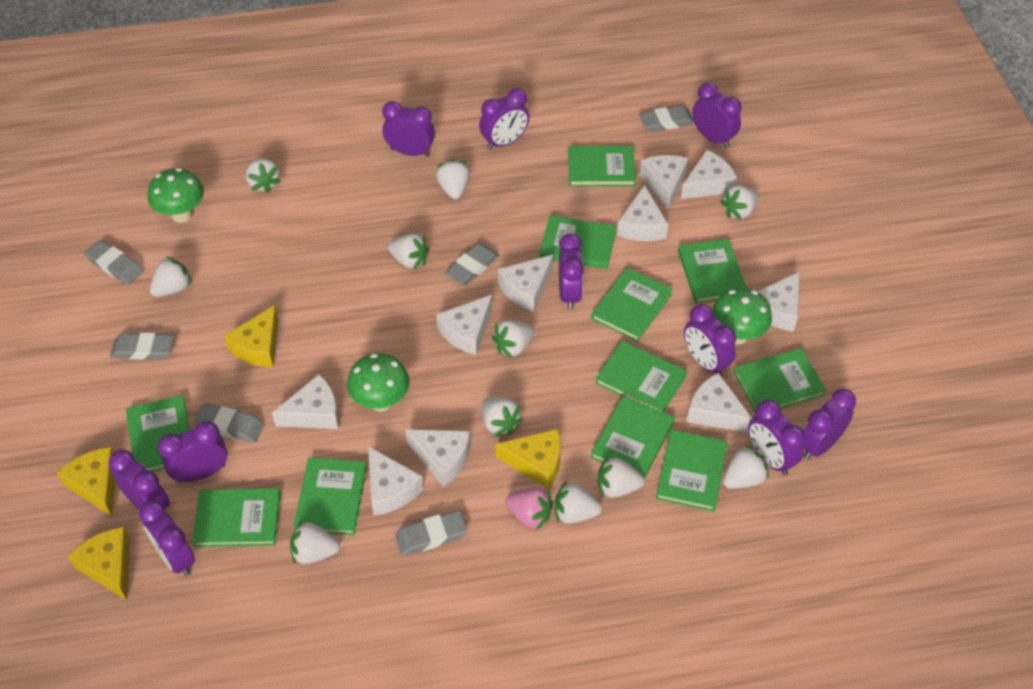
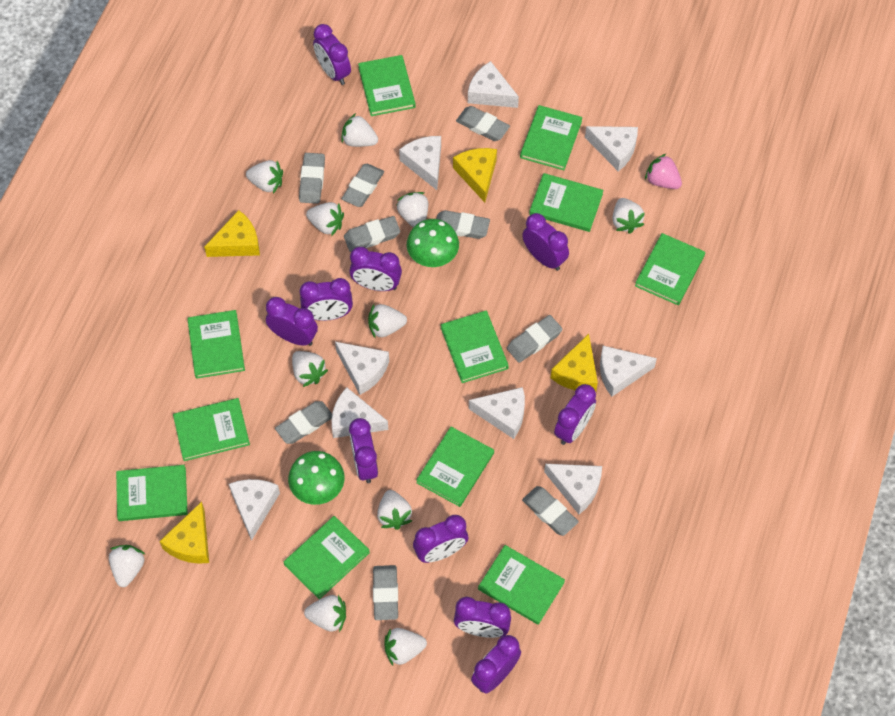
green mushroom: [148,168,204,223] [347,353,410,412] [712,288,772,344] = 3 -> [288,451,345,505] [407,219,459,267] = 2
grey eraser: [85,240,144,285] [110,332,174,360] [194,403,264,443] [395,510,467,556] [445,243,499,285] [639,105,695,132] = 6 -> [275,401,332,444] [299,153,325,204] [342,164,384,207] [344,216,400,252] [373,565,398,620] [436,210,490,239] [456,106,510,141] [507,315,563,363] [522,486,579,536] = 9
white cheese: [272,374,339,429] [368,446,424,516] [405,429,471,487] [436,295,492,355] [498,255,553,312] [617,185,668,241] [639,155,688,210] [681,150,737,199] [686,373,752,433] [757,271,800,332] = 10 -> [229,479,280,541] [332,387,388,438] [335,342,389,395] [399,136,441,190] [468,61,519,108] [469,387,525,439] [544,464,602,514] [585,126,638,171] [600,346,657,397] = 9

